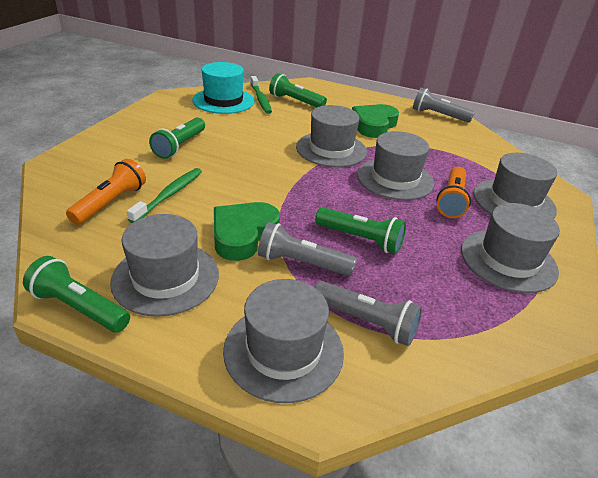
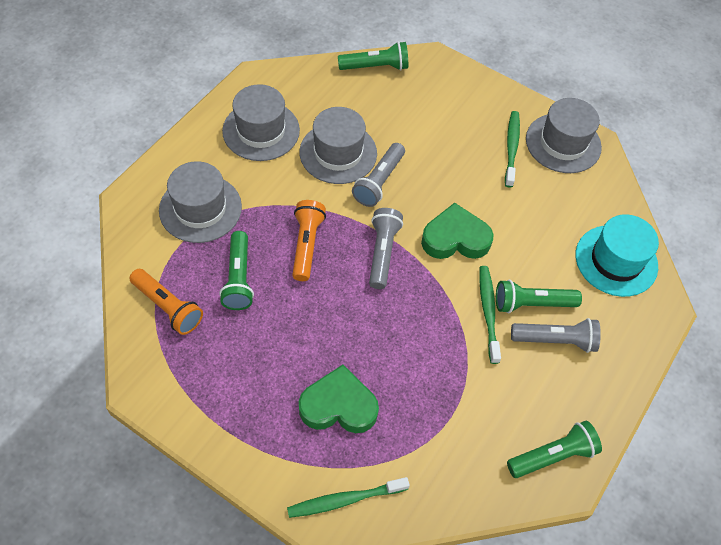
green toothbrush: [127,168,202,223] [251,76,272,114] = 2 -> [287,477,410,518] [479,266,501,364] [505,111,520,188] = 3
grey hat: [110,214,219,317] [223,279,344,403] [296,105,367,167] [357,131,434,200] [461,203,560,293] [473,153,557,219] = 6 -> [159,161,242,243] [222,84,300,161] [299,107,377,184] [526,98,602,173] = 4

